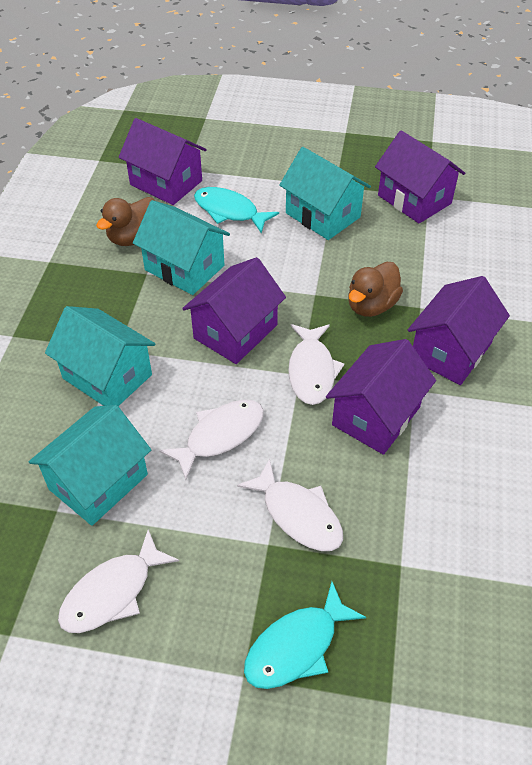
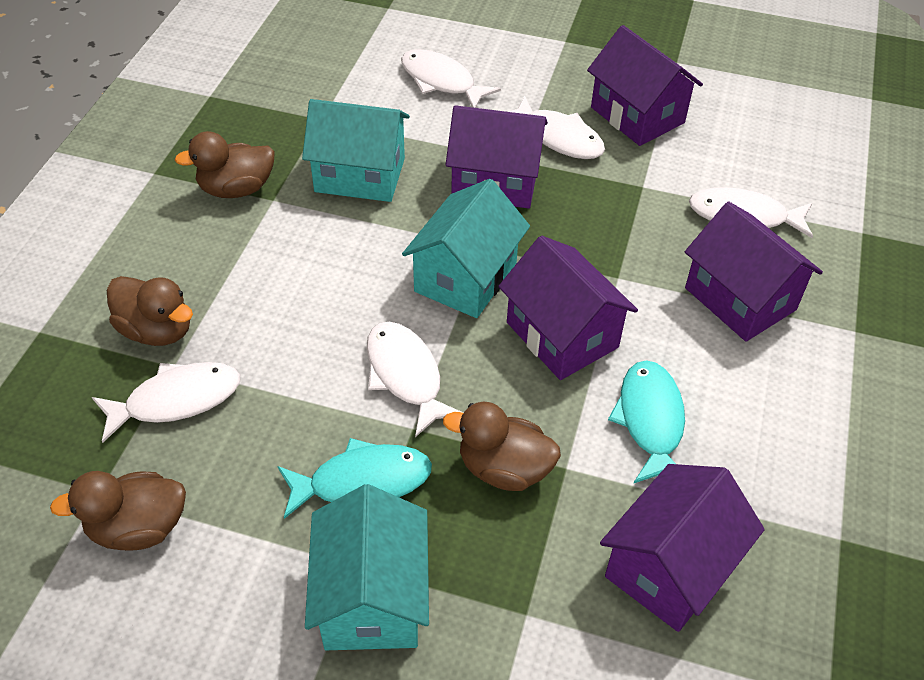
brown duck: [96,197,155,246] [348,262,403,317] = 2 -> [50,471,186,550] [107,276,193,346] [175,131,275,198] [443,402,561,491] = 4
turquoise house: [29,405,151,526] [45,306,155,406] [133,200,230,295] [279,147,371,240] = 4 -> [302,99,410,202] [305,484,429,650] [402,179,530,318] = 3
white fish: [58,529,179,633] [159,400,264,480] [237,459,343,551] [288,324,344,405] = 4 -> [92,362,240,443] [367,322,464,437] [401,49,501,108] [509,95,605,159] [689,187,813,238] = 5

